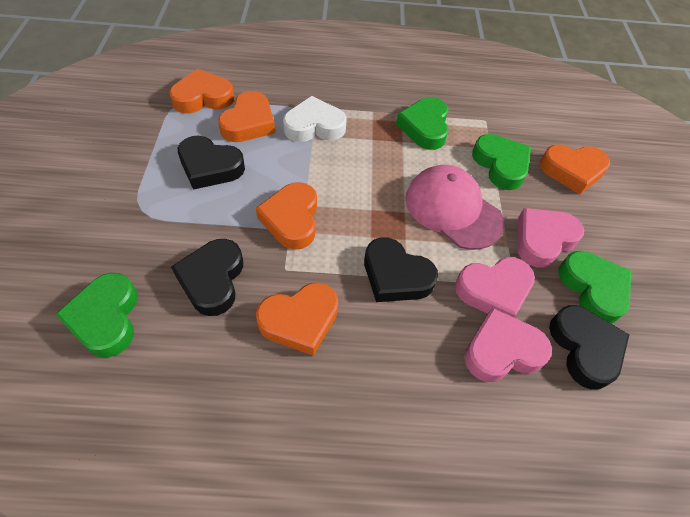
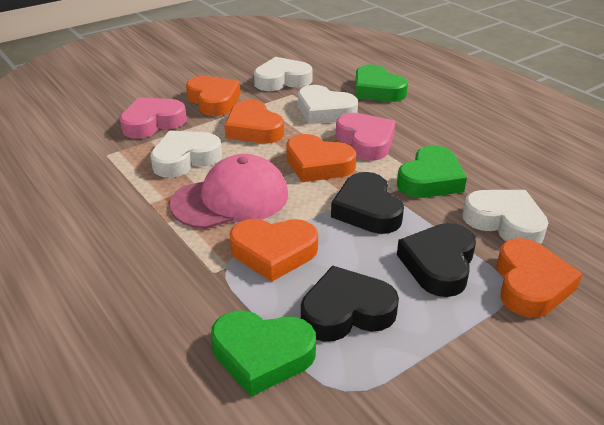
black heart: [171,239,243,316] [178,136,245,190] [364,237,438,302] [549,305,629,390] = 4 -> [301,266,399,342] [331,172,404,234] [397,223,476,297] = 3
green heart: [55,273,138,358] [396,97,449,150] [472,134,531,190] [558,251,631,324] = 4 -> [211,310,316,397] [355,64,408,102] [397,145,467,198] = 3
pink heart: [455,257,535,317] [464,308,552,382] [517,208,584,268] = 3 -> [120,97,187,139] [336,113,396,161] = 2
white heart: [283,96,347,142] = 1 -> [150,130,222,178] [254,57,313,91] [298,85,358,124] [462,190,548,244] = 4

